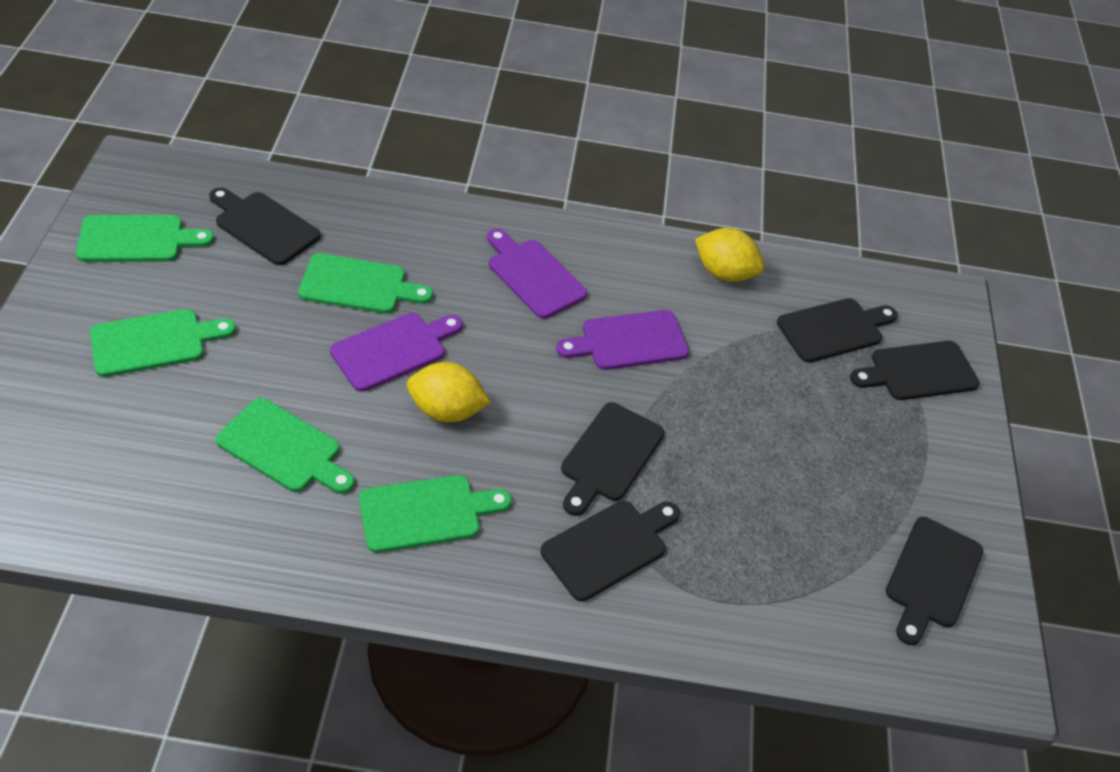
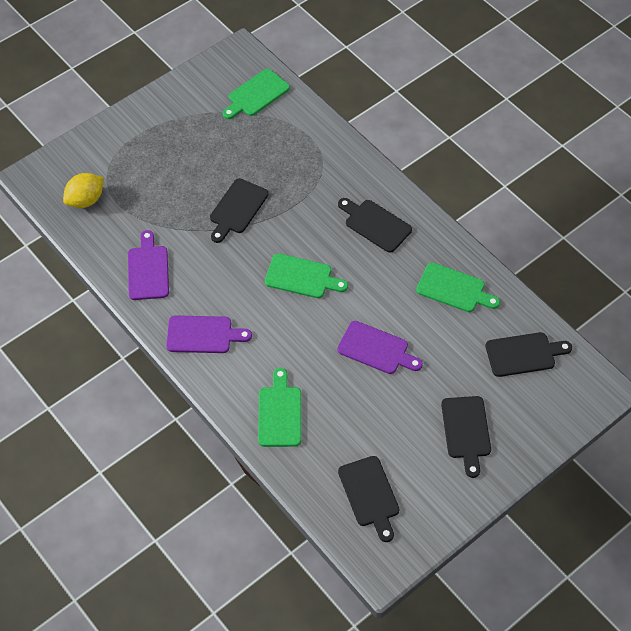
black cutting board: [209,187,320,265] [541,501,680,601] [561,402,664,516] [777,298,898,363] [850,341,980,400] [886,517,983,645] = 6 -> [210,178,268,243] [338,198,412,253] [338,456,400,542] [441,396,491,478] [485,332,572,377] = 5
green cutting board: [76,215,214,262] [90,309,236,377] [216,398,355,494] [298,253,433,314] [359,475,512,553] = 5 -> [222,69,290,119] [258,368,301,447] [265,253,348,298] [416,262,500,312] = 4
yellow lemon: [407,362,491,422] [695,228,764,282] = 2 -> [63,173,104,208] = 1

